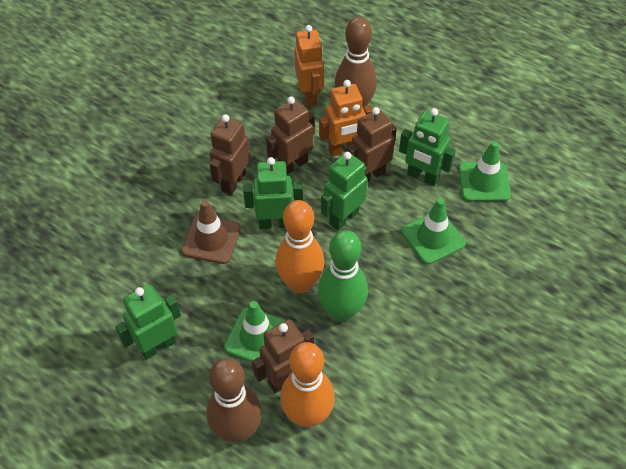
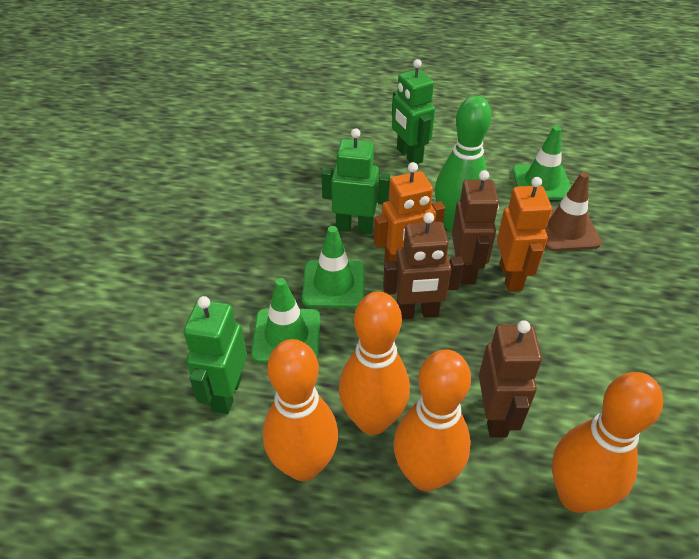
brown bowling pin: [207,358,262,443] [335,17,377,109] = 2 -> none = 0
brown robot: [210,114,250,195] [252,319,314,393] [266,97,315,175] [346,107,397,183] = 4 -> [383,212,464,319] [452,170,499,284] [479,320,542,438] = 3
green robot: [115,284,181,360] [243,157,303,229] [321,152,368,230] [399,108,456,186] = 4 -> [183,296,247,414] [321,128,390,234] [392,59,435,164] = 3
orange bowling pin: [275,200,325,293] [280,342,335,428] = 2 -> [263,339,338,481] [339,291,410,435] [393,349,471,491] [552,372,663,513] = 4

